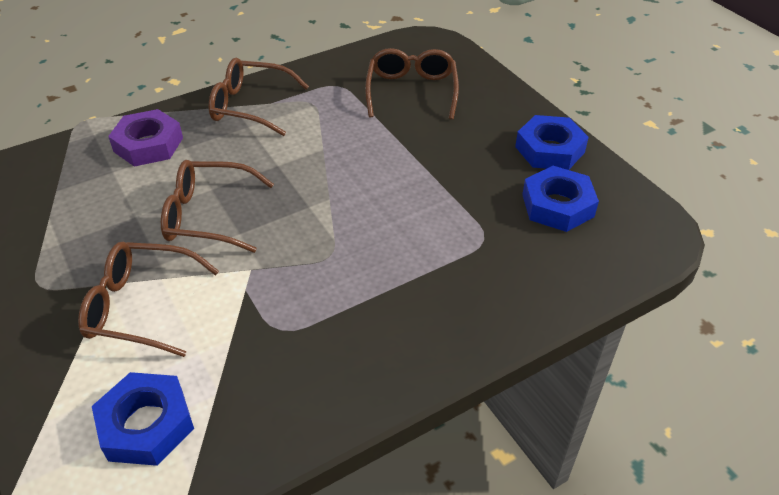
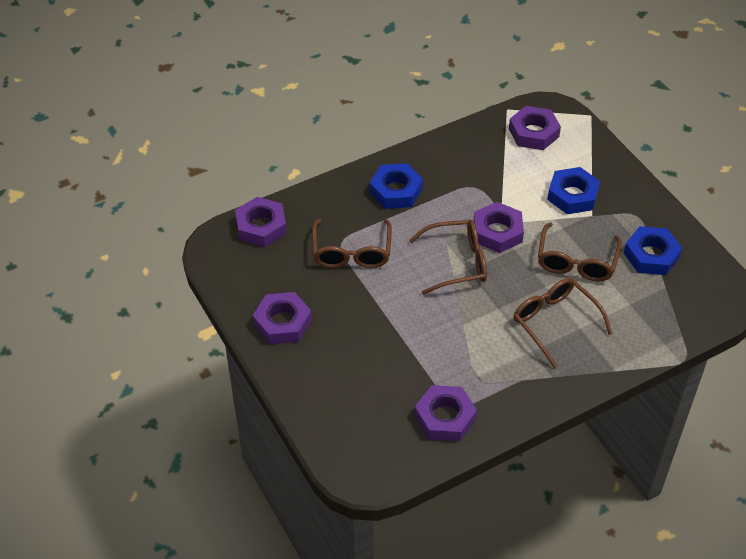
purple nut: [108,109,183,167] = 1 -> [235,197,287,247] [253,292,312,344] [415,385,477,441] [473,202,524,253] [509,106,561,150] = 5

